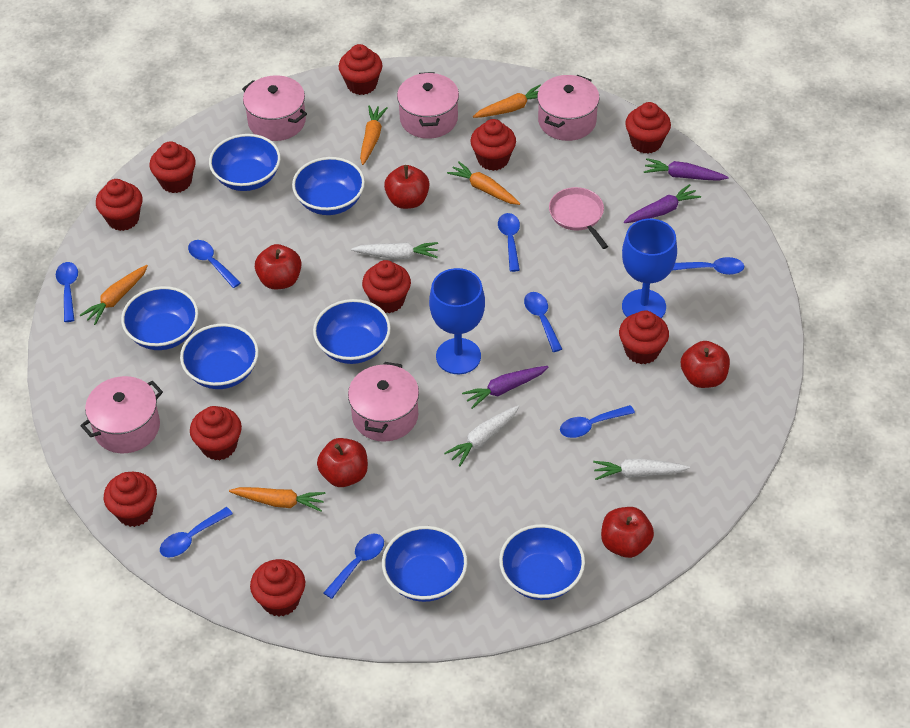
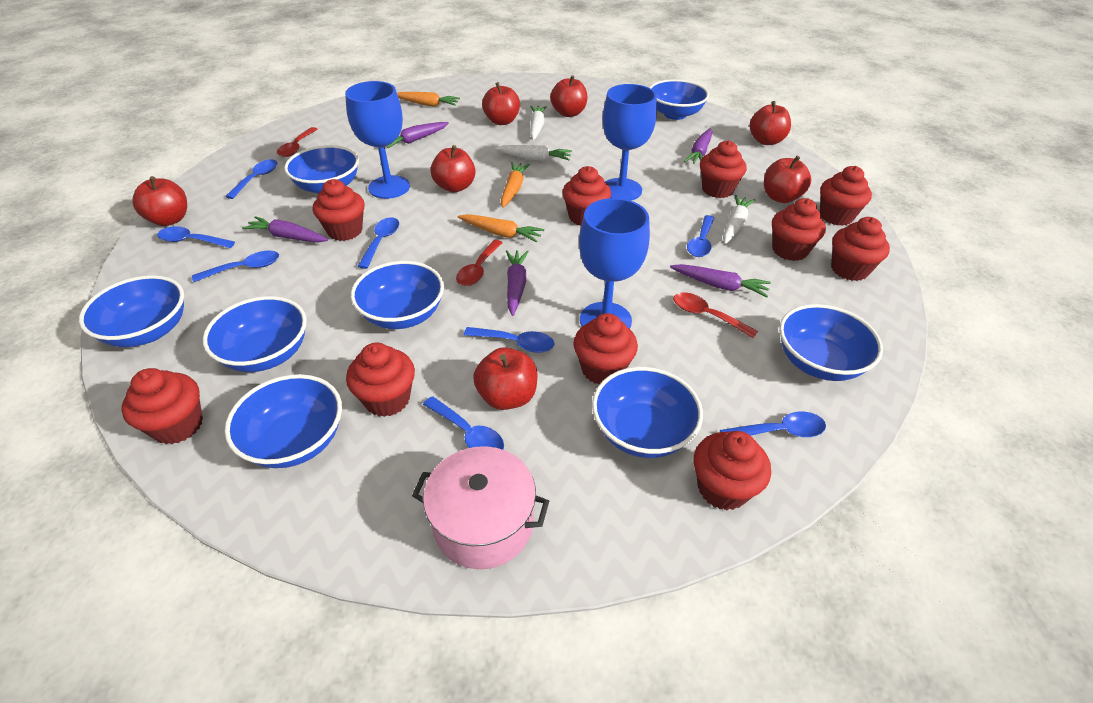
blue bowl: [121,286,198,350] [180,324,259,389] [209,134,281,191] [292,157,365,215] [313,299,391,364] [382,526,467,602] [499,524,585,600] = 7 -> [79,275,184,347] [203,296,307,372] [225,374,342,468] [284,145,359,194] [351,261,444,329] [592,367,703,458] [649,79,709,120] [779,304,883,381] = 8
blue goblet: [429,268,485,374] [622,219,677,318] = 2 -> [345,81,410,199] [579,198,650,329] [603,84,657,201] = 3
orange carrot: [80,265,148,325] [229,487,326,512] [360,105,388,165] [447,161,520,205] [473,85,541,118] = 5 -> [397,92,460,107] [458,214,544,242] [501,162,530,208] = 3
pink pan: [549,187,608,249] = 1 -> none = 0
pink pot: [80,376,163,453] [242,75,307,141] [348,362,419,442] [397,72,459,139] [537,75,600,141] = 5 -> [412,446,549,569] = 1
purple carrot: [462,366,548,409] [624,184,701,223] [644,158,729,181] = 3 -> [242,216,328,242] [387,122,449,148] [506,250,529,316] [670,264,771,297] [684,128,712,164] = 5
red apple: [255,244,301,289] [317,438,368,487] [384,165,430,209] [601,507,654,558] [681,341,730,388] = 5 -> [132,176,187,226] [431,145,476,193] [473,347,538,410] [482,82,520,125] [550,75,587,117] [750,101,791,145] [764,156,811,203] = 7
red spoon: none = 0 -> [277,127,318,157] [456,240,502,286] [673,293,758,338] = 3

